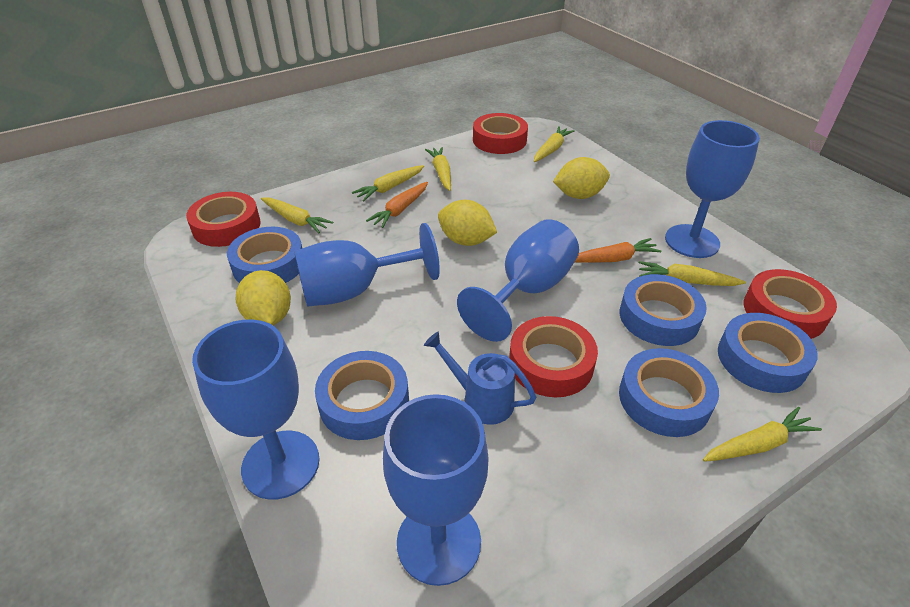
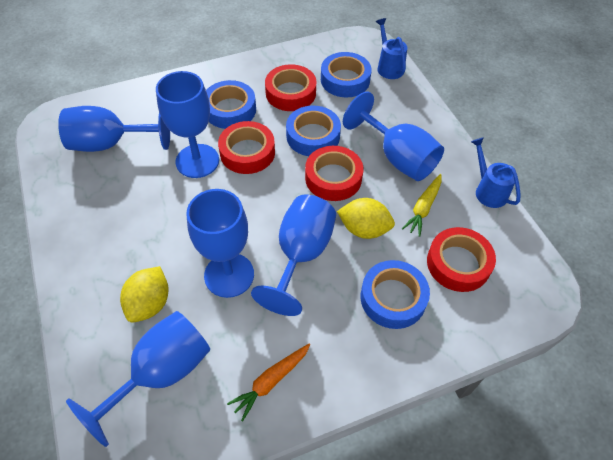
blue goblet: [192,320,320,500] [294,223,440,307] [383,394,488,586] [457,219,579,342] [665,120,760,258] = 5 -> [58,106,170,152] [66,311,210,447] [156,71,219,178] [186,189,254,298] [251,195,336,316] [343,91,444,181] = 6
blue tape: [227,227,302,283] [315,351,409,440] [619,348,719,437] [620,274,707,346] [718,313,818,393] = 5 -> [206,80,256,129] [286,106,341,156] [321,52,372,97] [361,260,430,329] = 4
blue watering can: [424,332,536,425] = 1 -> [376,18,407,79] [471,137,521,208] = 2
orange carrot: [366,182,428,228] [575,238,662,263] = 2 -> [227,344,310,421] = 1
yellow carrot: [261,197,333,233] [352,165,424,201] [425,147,451,191] [534,126,575,162] [639,261,746,286] [703,407,822,462] = 6 -> [402,174,442,237] = 1
yellow lemon: [236,270,291,325] [438,200,497,246] [553,157,610,199] = 3 -> [120,266,169,323] [337,198,395,239] = 2

